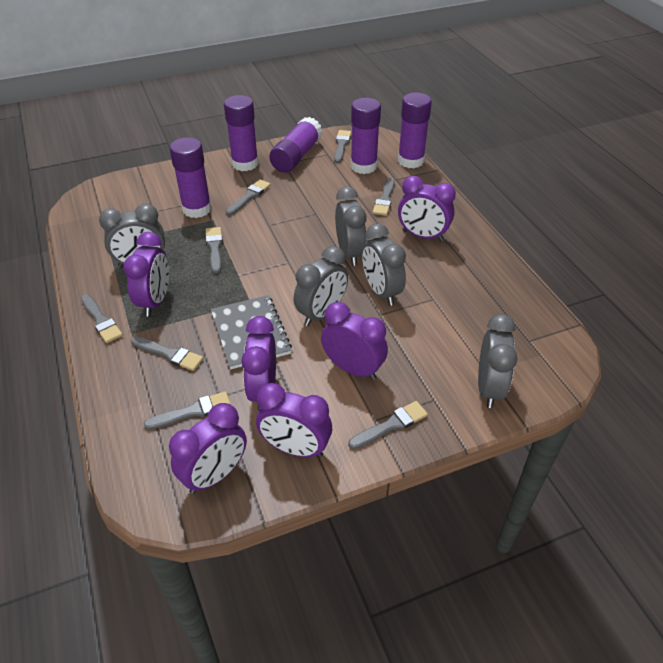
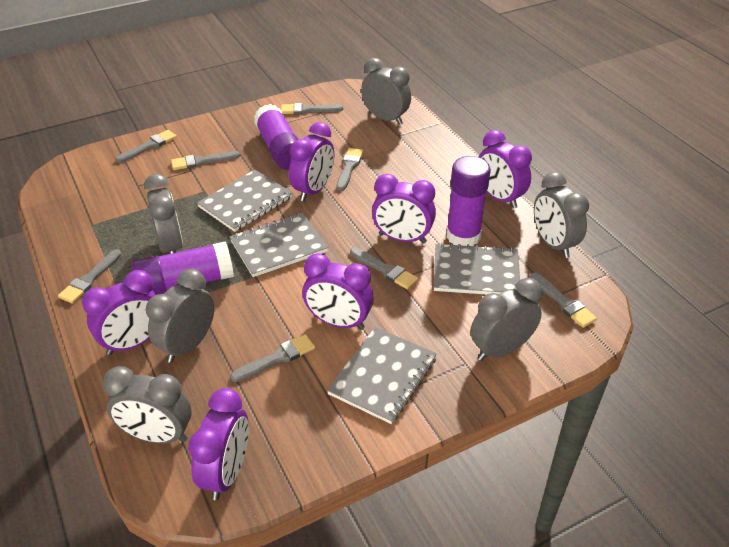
grey clock: [99,203,165,268] [294,246,348,326] [335,187,367,266] [362,224,406,306] [478,314,517,408] = 5 -> [102,366,192,444] [144,174,183,254] [146,269,214,363] [361,58,411,125] [471,278,543,361] [534,172,589,258] = 6
grey notebook: [211,295,292,369] = 1 -> [197,170,292,232] [230,213,329,277] [327,327,437,424] [434,243,520,295] = 4
purple glue stick: [170,137,212,218] [224,95,258,171] [269,117,322,173] [350,98,381,174] [398,92,432,168] = 5 -> [132,241,234,295] [254,104,298,170] [446,156,491,246] = 3

